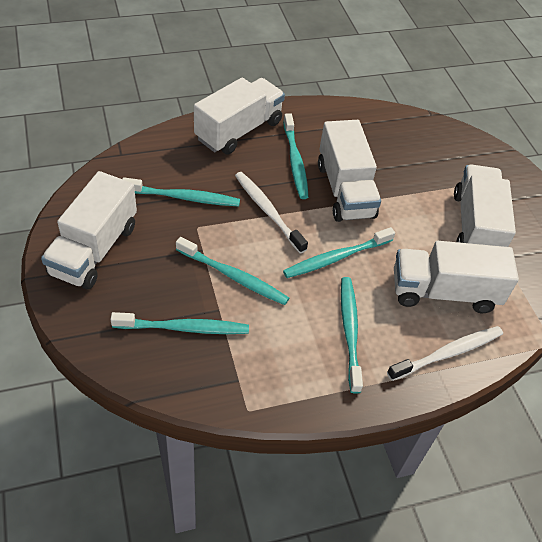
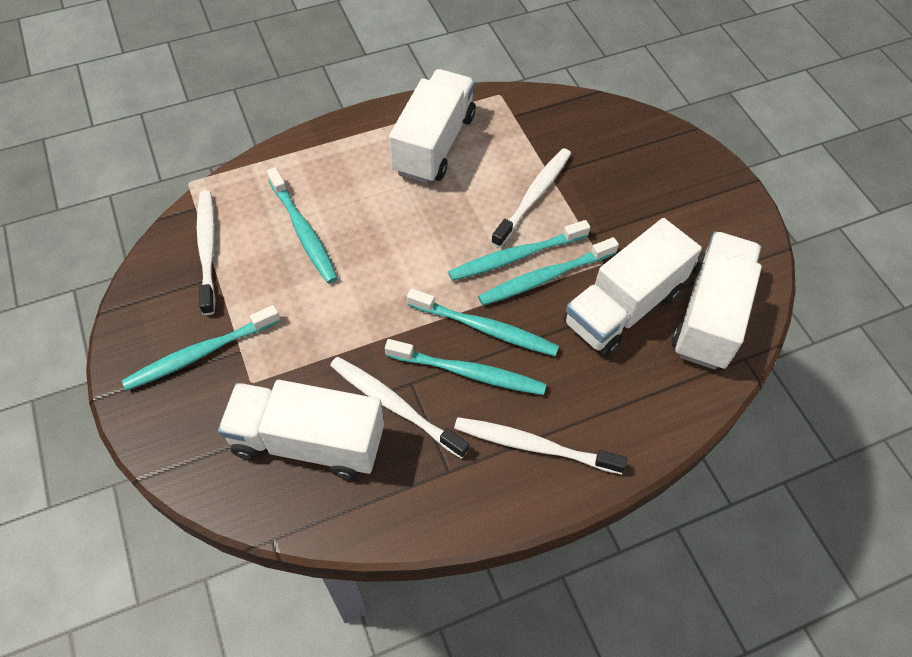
white toothbrush: [235,172,308,254] [387,326,503,381] = 2 -> [197,190,216,315] [330,357,469,459] [454,417,628,474] [491,148,571,248] = 4
white truck: [41,171,137,290] [194,78,285,155] [318,120,381,222] [394,241,519,313] [454,165,516,247] = 5 -> [218,380,384,480] [389,69,476,184] [564,218,702,357] [672,231,762,370] = 4

